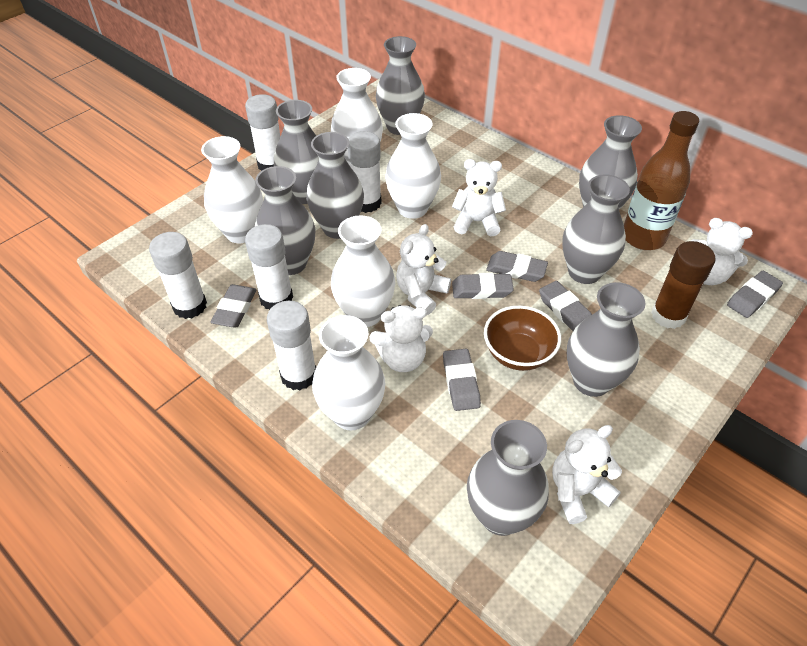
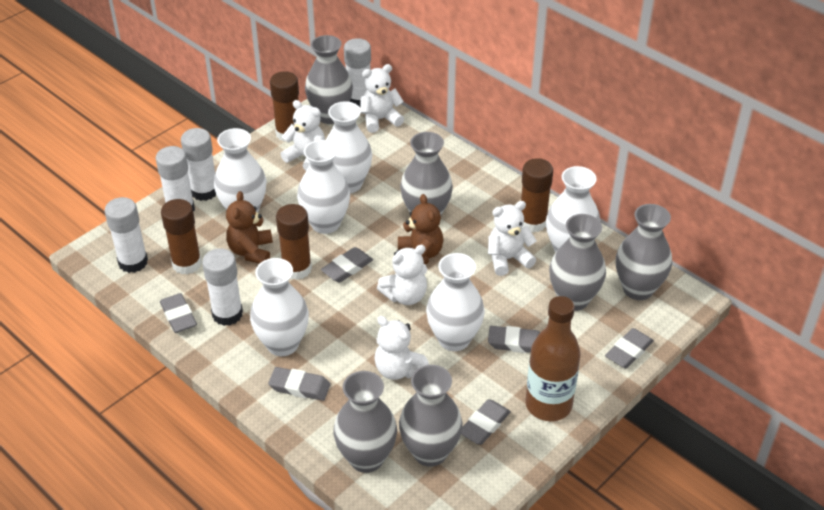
brown bowl: [484,306,561,371] = 1 -> none = 0
brown glue stick: [651,241,716,329] = 1 -> [161,199,202,274] [270,71,299,142] [276,204,312,280] [521,158,553,232] = 4
brown teddy bear: none = 0 -> [226,191,273,264] [398,194,443,264] = 2
grey vase: [255,166,316,275] [274,100,319,204] [306,132,364,239] [376,36,425,135] [467,420,549,536] [562,174,630,284] [567,282,646,397] [579,115,642,209] = 8 -> [305,35,353,124] [333,371,397,473] [399,365,462,466] [400,132,453,216] [549,214,606,311] [616,204,672,300] = 6
white vase: [201,136,263,243] [312,315,385,431] [331,68,383,165] [331,215,395,327] [385,113,441,219] = 5 -> [214,128,266,212] [250,258,309,356] [297,140,350,234] [326,101,372,193] [426,253,485,351] [546,166,600,253] = 6

